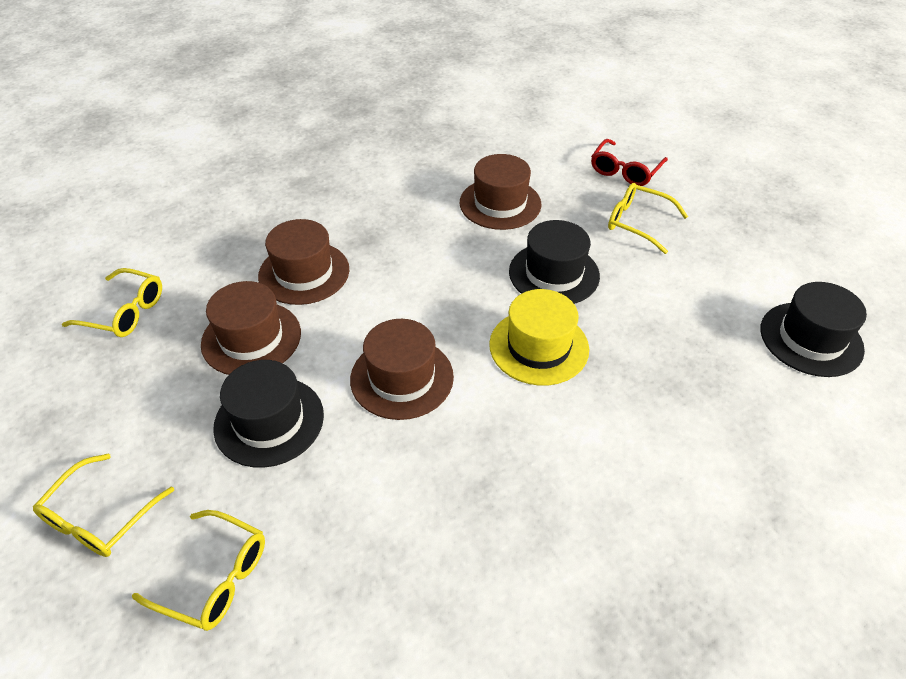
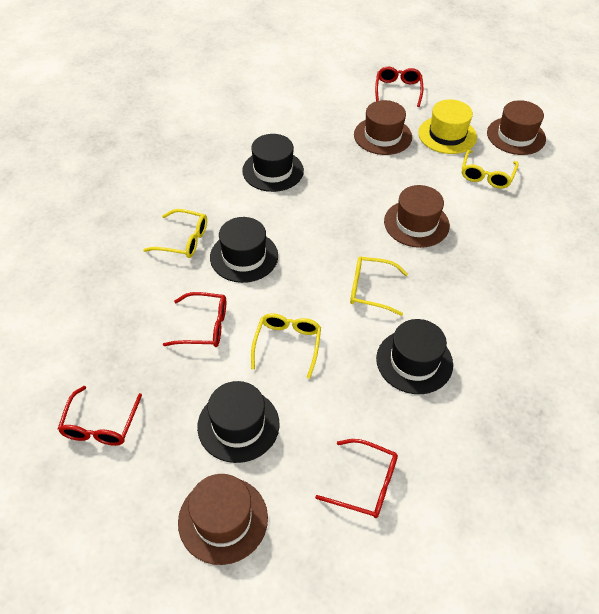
black hat: [213,360,324,468] [509,220,600,304] [760,282,867,377] = 3 -> [197,381,280,463] [210,217,278,283] [242,134,304,192] [376,319,453,394] = 4
red glasses: [591,139,668,186] = 1 -> [58,386,142,446] [163,292,226,347] [315,439,398,518] [375,67,423,107] = 4

